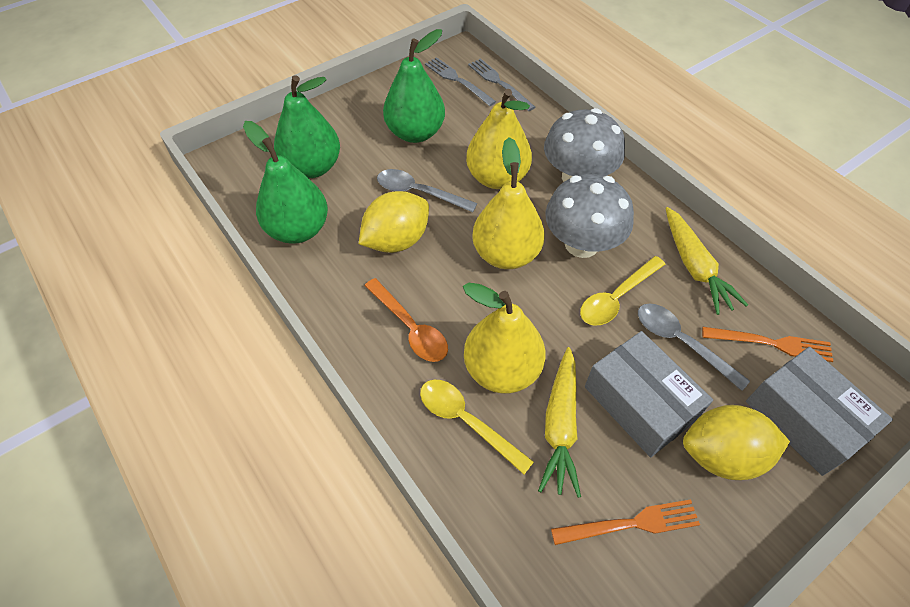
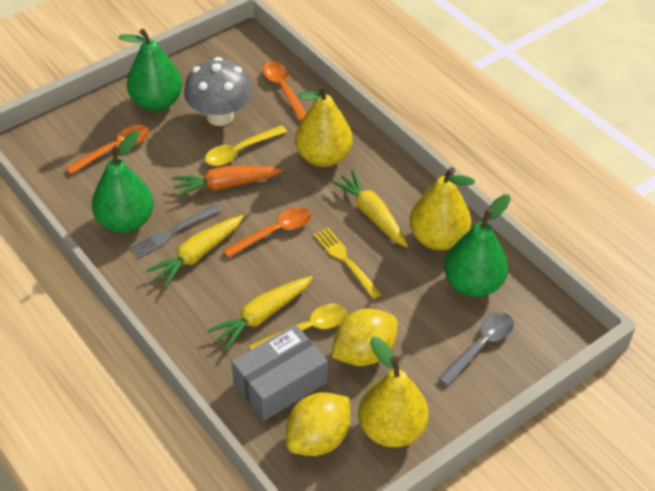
grey box: [585,331,713,457] [746,347,893,476] = 2 -> [231,324,328,421] = 1
grey fork: [425,57,496,106] [468,58,535,111] = 2 -> [129,204,221,258] = 1
grey mushroom: [544,108,625,182] [545,174,634,258] = 2 -> [184,57,252,126] = 1
grey spoon: [377,169,477,212] [638,303,750,391] = 2 -> [438,312,514,386] = 1
orange carrot: none = 0 -> [172,166,283,197] = 1
orange fork: [551,499,700,545] [702,327,833,362] = 2 -> none = 0
orange spoon: [365,278,448,362] = 1 -> [66,125,149,174] [223,207,311,258] [263,61,306,121] = 3
yellow carrot: [538,347,581,498] [665,207,748,315] = 2 -> [146,215,244,287] [208,276,313,350] [331,170,408,247] = 3
yellow fork: none = 0 -> [314,228,382,299] = 1

